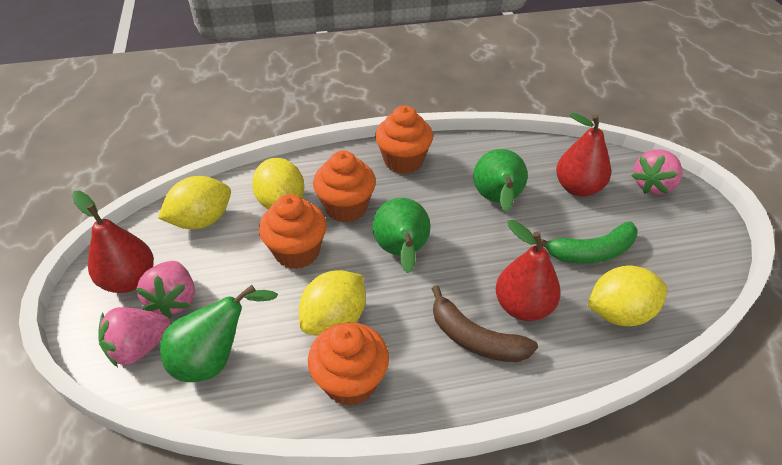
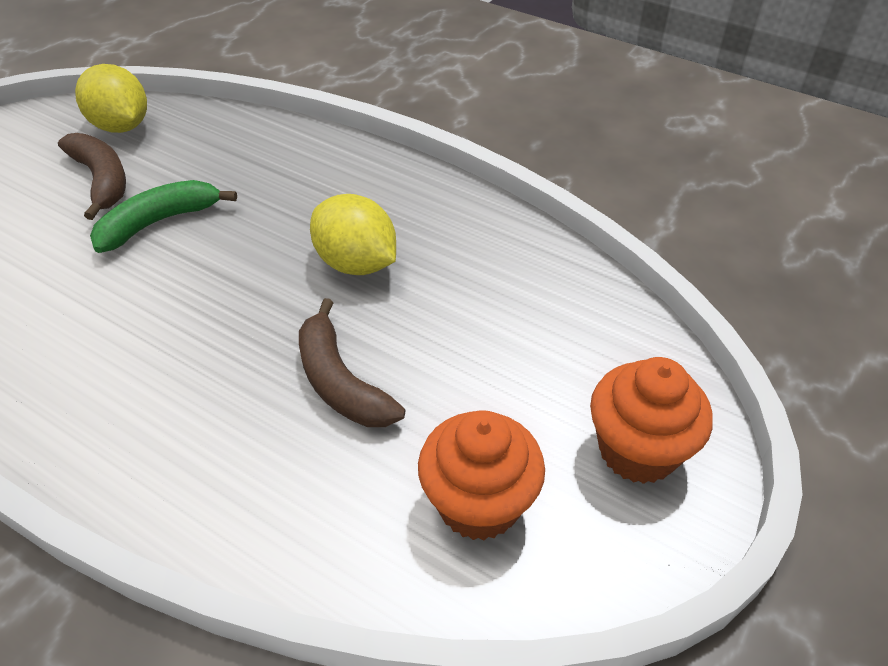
brown banana: [432,285,538,362] = 1 -> [58,133,126,220] [299,298,405,427] = 2
green pear: [160,285,278,382] [372,198,430,273] [473,149,528,212] = 3 -> none = 0
orange cupcake: [259,194,327,269] [308,322,389,406] [313,151,376,222] [375,106,433,174] = 4 -> [418,410,545,540] [590,357,713,484] = 2
pink strawberry: [98,307,171,367] [136,261,195,319] [631,150,682,194] = 3 -> none = 0
red pear: [72,191,154,293] [496,220,561,321] [556,112,611,197] = 3 -> none = 0
yellow lemon: [158,176,231,229] [252,158,304,210] [299,270,366,336] [587,265,667,326] = 4 -> [75,64,147,133] [310,194,396,275] = 2

